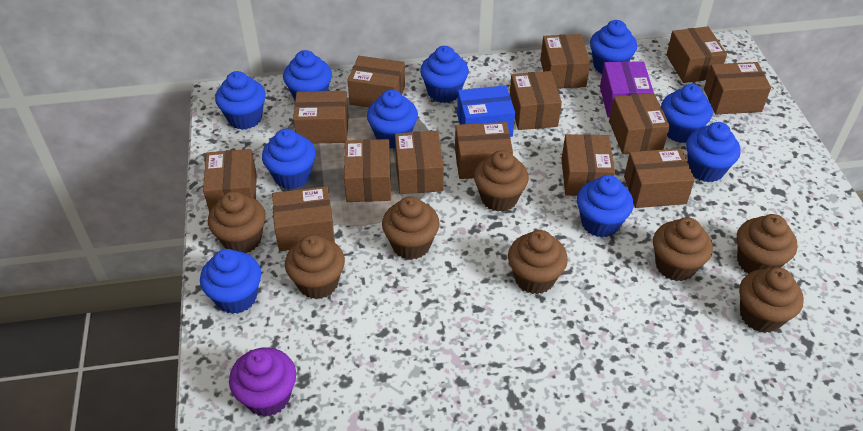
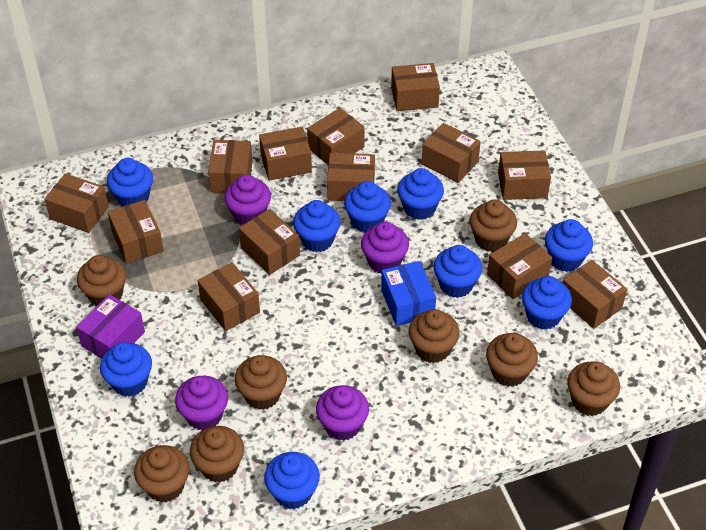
blue cupcake: [200,249,261,314] [215,71,266,130] [262,129,316,189] [283,50,332,100] [367,89,418,149] [420,46,469,103] [577,175,634,237] [590,20,637,74] [661,84,713,143] [686,122,741,182] = 10 -> [100,342,152,397] [107,158,153,207] [264,452,320,509] [293,200,341,252] [344,181,391,233] [397,168,444,220] [433,245,482,298] [522,276,572,330] [545,219,593,272] = 9
brown box: [203,149,257,212] [272,186,335,251] [293,91,349,143] [344,139,391,202] [347,56,405,107] [395,131,444,194] [455,122,513,179] [509,71,562,130] [540,34,590,89] [561,134,615,196] [609,93,670,154] [624,148,695,208] [666,26,727,83] [704,62,771,114] = 14 -> [44,173,109,233] [108,200,164,264] [198,262,260,331] [208,140,253,193] [239,209,300,275] [259,127,312,181] [307,108,365,165] [327,153,375,201] [391,63,440,111] [422,123,480,183] [487,233,552,299] [498,150,551,200] [563,260,627,329] = 13
purple cupcake: [229,347,296,417] = 1 -> [175,376,228,430] [224,175,271,225] [316,385,369,441] [361,222,409,274] = 4

